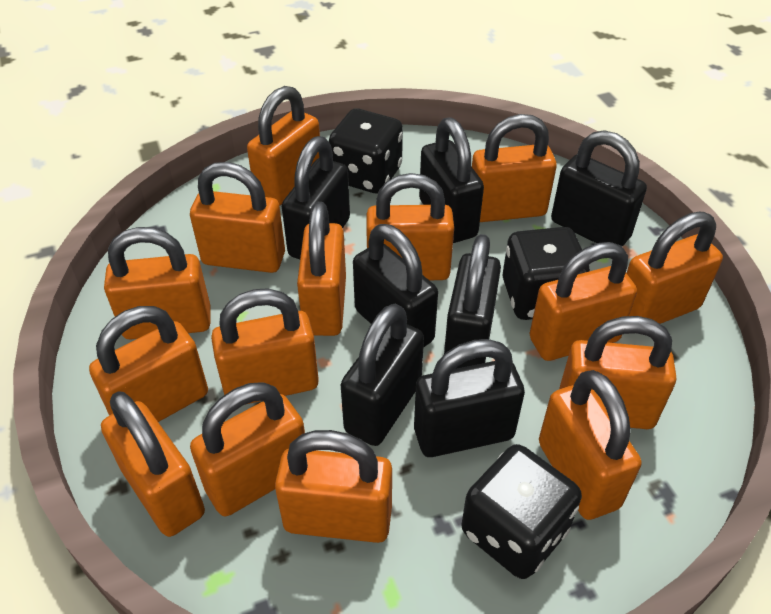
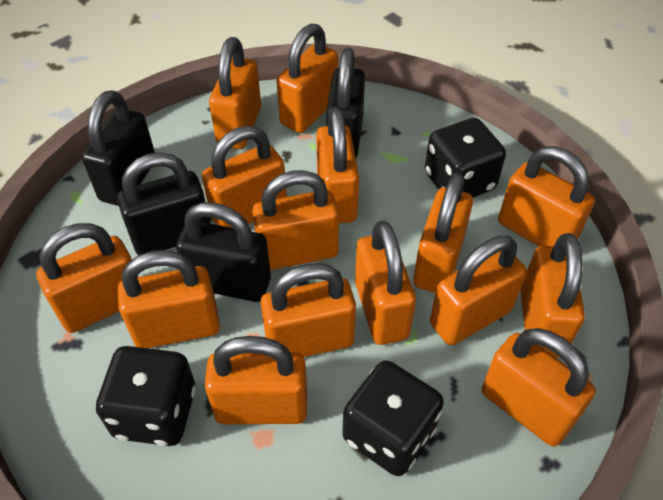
black padlock: [282,136,350,259] [341,304,424,446] [353,224,438,348] [414,339,525,457] [419,118,484,243] [444,234,501,369] [551,130,647,247] = 7 -> [82,90,155,206] [117,152,210,255] [176,202,271,302] [326,48,365,158] = 4

